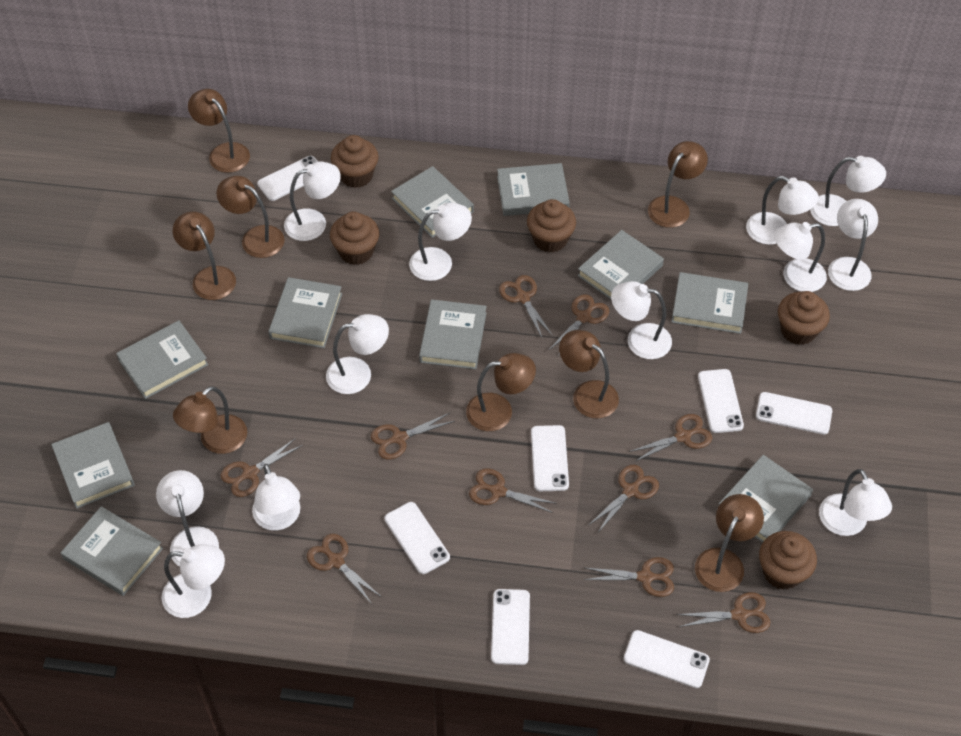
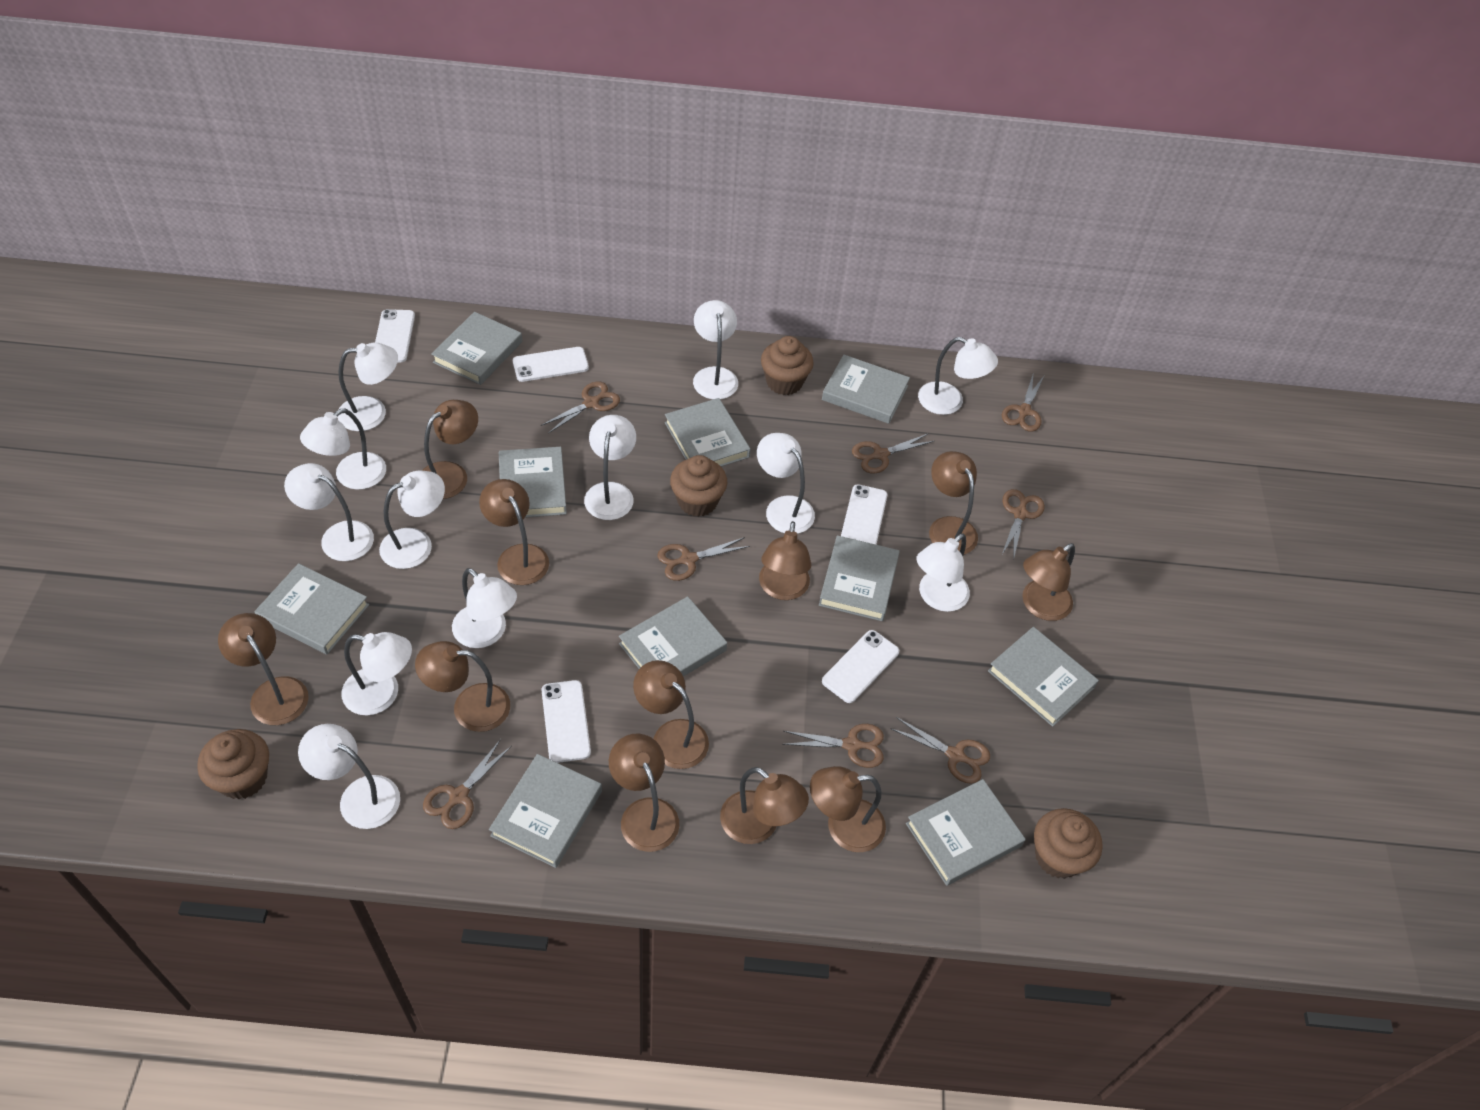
brown cupcake: [330,212,379,265] [331,135,379,188] [527,199,576,252] [759,531,817,590] [778,291,830,345] = 5 -> [197,729,269,800] [670,455,727,517] [761,336,814,395] [1034,808,1103,879] = 4
brown lamp: [173,211,236,300] [173,386,247,454] [188,89,250,173] [217,176,285,258] [466,353,536,431] [559,330,619,419] [648,141,708,228] [695,494,764,592] = 8 -> [218,613,309,725] [415,641,510,732] [422,400,478,499] [479,479,549,585] [609,734,679,852] [633,660,709,769] [720,767,809,844] [759,521,811,600] [810,766,886,852] [929,451,978,555] [1022,543,1075,621] = 11
brown scissors: [220,438,303,497] [307,534,380,604] [371,413,455,460] [469,468,557,513] [499,275,553,337] [549,294,609,356] [584,557,674,597] [589,465,659,532] [629,414,712,461] [677,592,771,633] = 10 -> [423,739,512,829] [541,381,620,434] [658,537,750,581] [782,724,884,768] [852,433,934,474] [890,717,990,784] [1002,372,1044,432] [1002,489,1045,560] = 8
white phone: [257,156,318,201] [384,502,450,574] [491,589,530,665] [531,425,569,491] [624,630,710,688] [698,369,744,433] [756,392,832,435] = 7 -> [375,309,415,362] [513,347,589,382] [542,680,591,763] [822,630,899,703] [841,484,887,544] = 5

